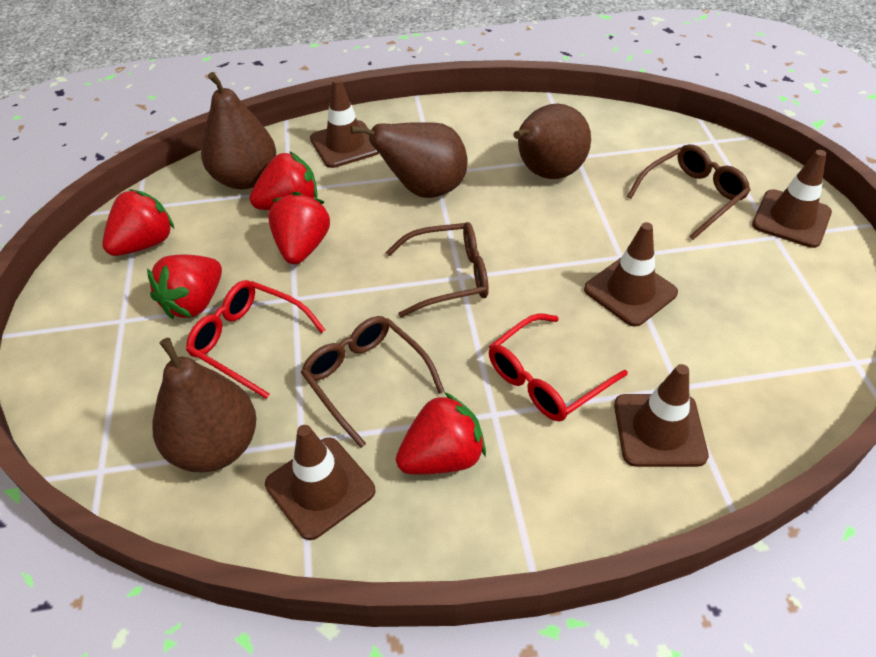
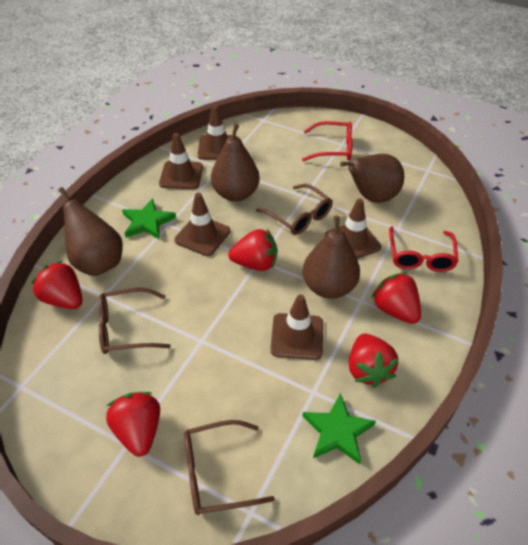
green star: none = 0 -> [122,198,176,240] [302,393,376,464] = 2

